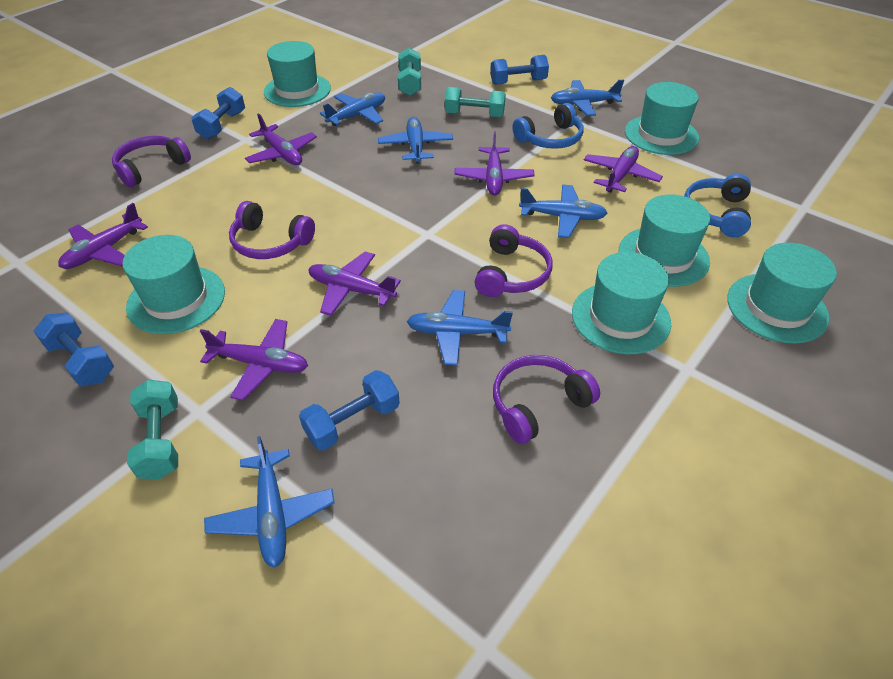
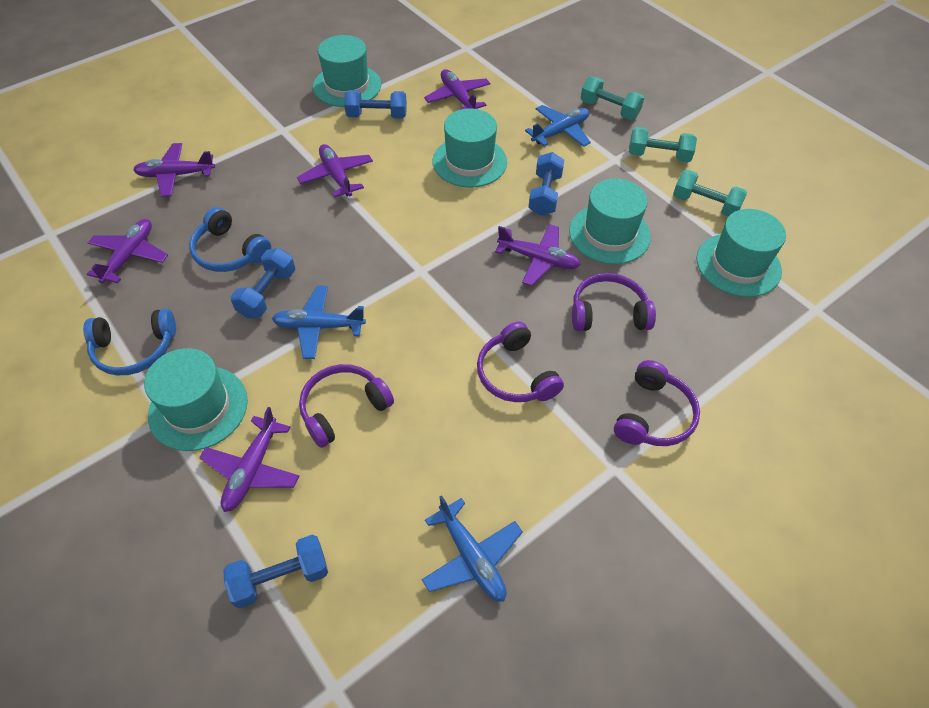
blue plane: [204,436,335,568] [320,93,385,126] [378,117,453,164] [406,290,513,366] [519,185,607,238] [551,80,624,116] = 6 -> [272,286,366,359] [422,495,523,602] [525,105,591,147] = 3
turquoise hat: [122,235,225,334] [264,41,331,107] [572,252,671,354] [619,194,710,287] [625,82,699,155] [727,243,837,344] = 6 -> [144,348,248,451] [313,35,381,107] [432,108,507,188] [569,179,651,264] [696,209,786,297] = 5

